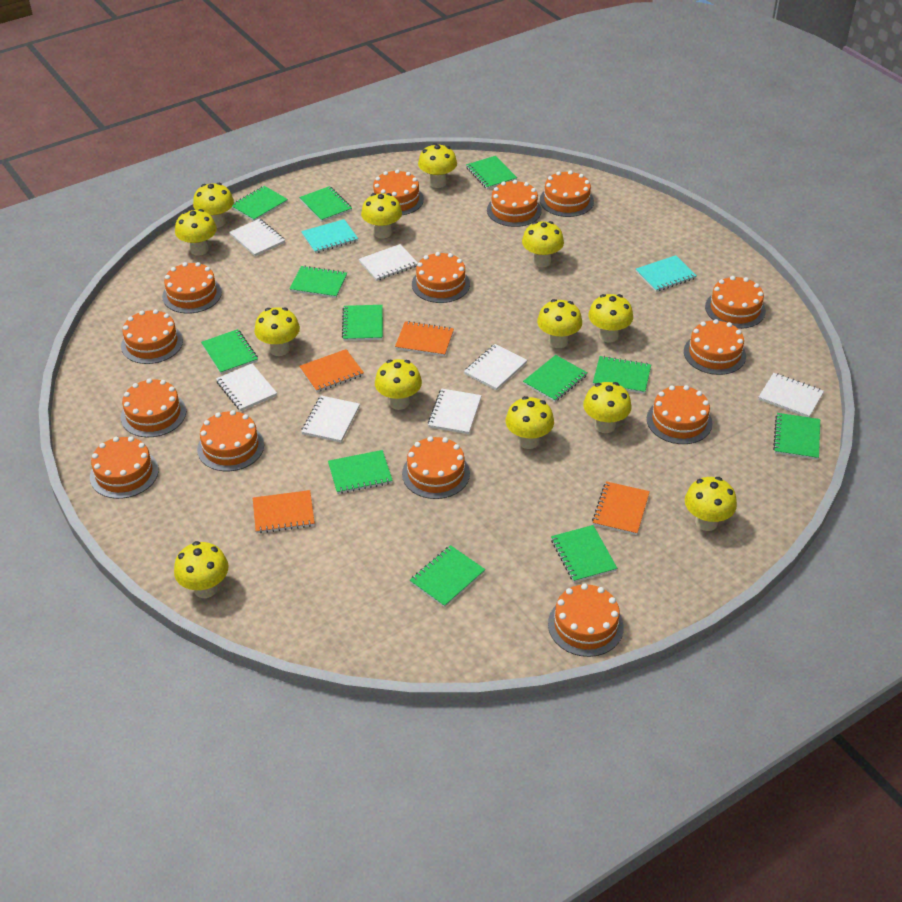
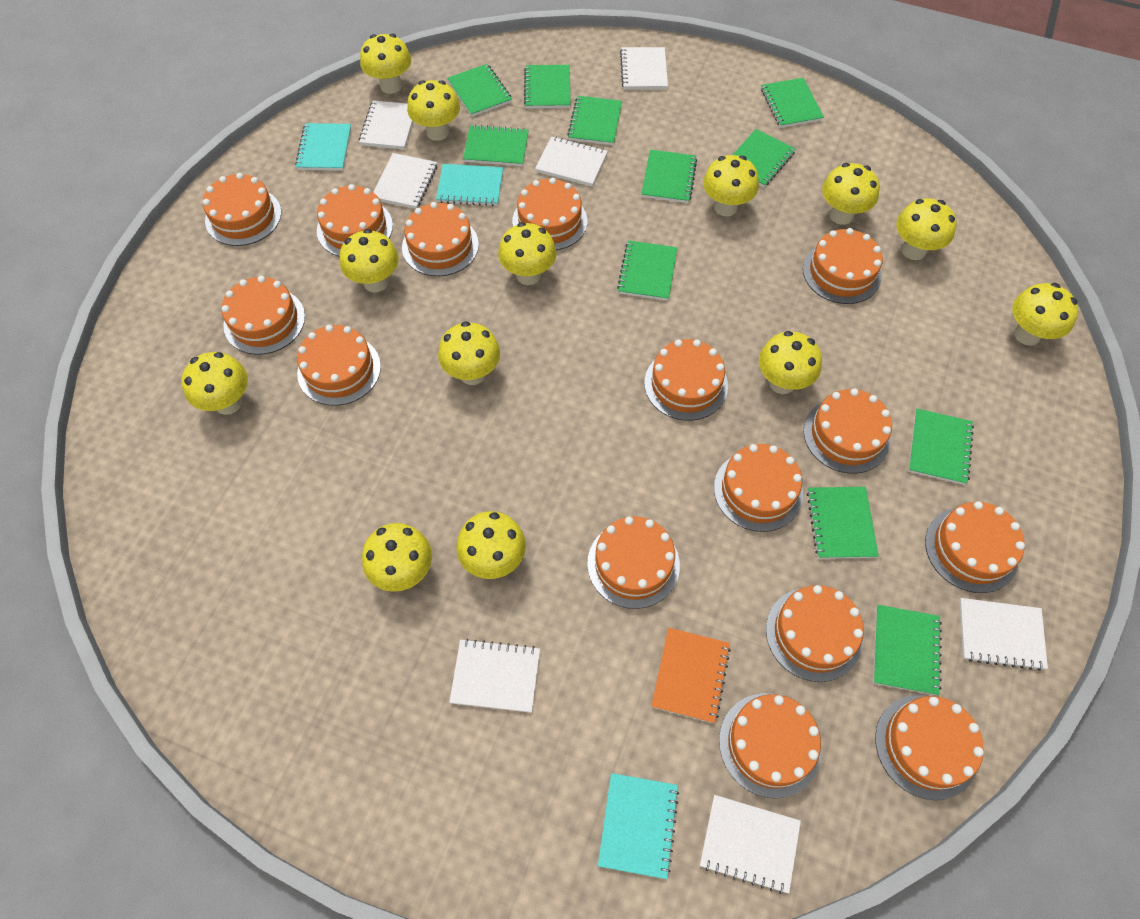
green notebook: [201,329,258,374] [231,186,288,221] [290,266,347,298] [299,186,352,222] [328,450,393,494] [342,305,383,341] [410,545,485,607] [466,156,517,189] [523,355,588,402] [551,525,617,583] [593,356,651,394] [773,413,820,460] = 12 -> [447,64,512,116] [463,125,529,166] [524,65,571,108] [567,96,622,145] [617,240,677,301] [641,150,697,203] [733,129,796,187] [761,78,824,128] [807,487,879,559] [873,605,942,695] [909,409,974,485] = 11
orange cake: [90,437,159,499] [121,309,183,364] [121,378,186,437] [162,262,222,313] [197,410,264,471] [372,169,424,215] [402,436,470,499] [412,252,470,303] [487,180,542,227] [540,171,594,217] [548,584,624,657] [647,385,713,444] [684,319,746,375] [705,276,766,329] = 14 -> [203,173,281,246] [221,276,305,355] [297,325,381,406] [317,184,393,257] [402,202,479,276] [512,178,587,250] [587,516,680,609] [644,339,728,421] [714,444,803,532] [719,693,822,798] [766,585,864,682] [803,228,883,304] [803,388,892,474] [875,695,984,800] [925,501,1025,593] = 15
orange notebook: [253,490,315,534] [299,349,364,392] [395,321,454,356] [592,481,650,535] = 4 -> [651,628,731,723] = 1
turquoise notebook: [301,219,358,253] [636,255,697,292] = 2 -> [295,123,351,170] [436,164,503,206] [598,773,679,879] = 3

